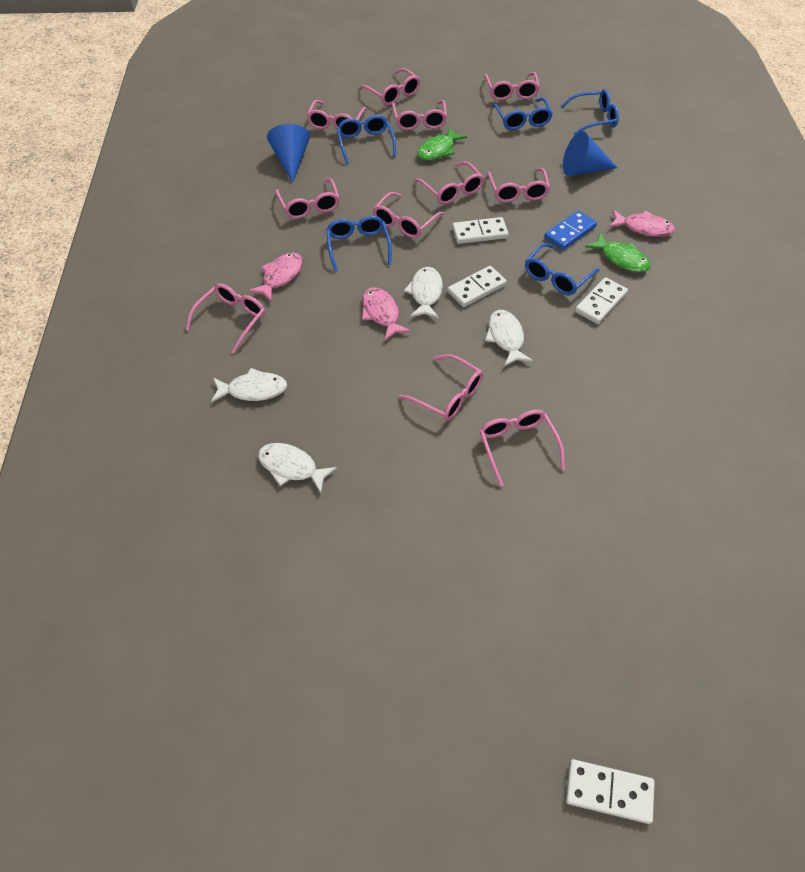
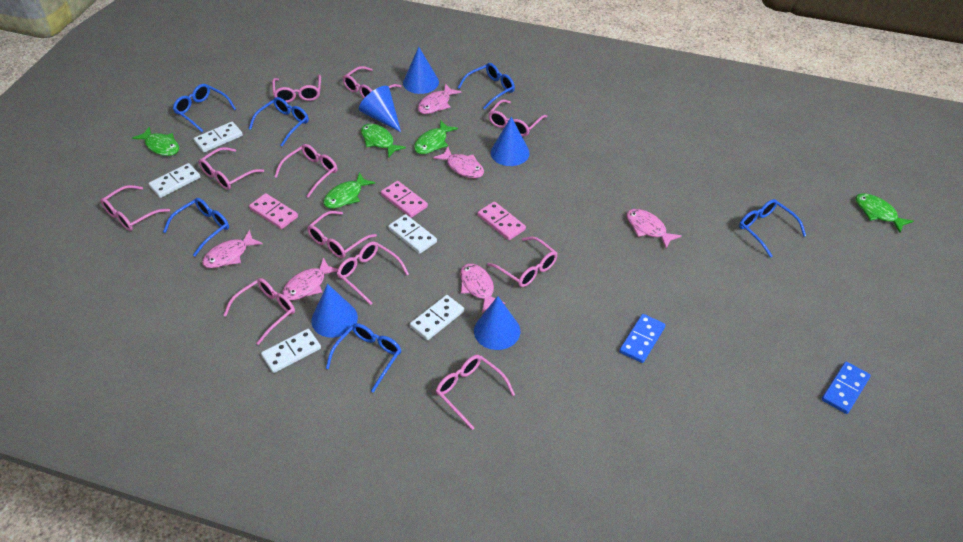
blue cone: [267,124,310,183] [563,131,617,176] = 2 -> [311,284,358,338] [359,86,401,132] [403,47,439,94] [474,296,521,350] [491,117,530,166] = 5
blue domino: [544,210,597,250] = 1 -> [619,314,665,363] [822,362,871,414] = 2
blue glasses: [326,216,392,272] [337,115,396,164] [492,98,553,130] [525,243,600,295] [560,89,619,135] = 5 -> [163,198,229,257] [173,84,236,132] [249,97,309,146] [326,323,401,393] [458,63,515,110] [739,199,806,258] = 6
green fish: [417,128,467,160] [585,233,650,272] = 2 -> [132,127,179,156] [323,172,375,208] [361,124,406,158] [414,120,458,154] [855,193,914,233] = 5
pink domino: none = 0 -> [249,193,298,229] [381,181,428,218] [478,201,526,240] = 3
pink fish: [248,253,303,301] [362,287,411,341] [609,210,675,237] = 3 -> [202,230,263,268] [282,257,338,300] [418,83,461,114] [433,147,484,178] [460,263,505,313] [626,209,682,249] = 6
white domino: [447,266,507,307] [452,217,509,244] [566,759,655,824] [575,277,628,324] = 4 -> [149,163,200,198] [194,122,243,152] [261,329,321,373] [388,214,437,254] [410,295,464,340] = 5
white fish: [211,368,287,403] [258,443,337,493] [404,267,443,319] [485,310,533,367] = 4 -> none = 0

